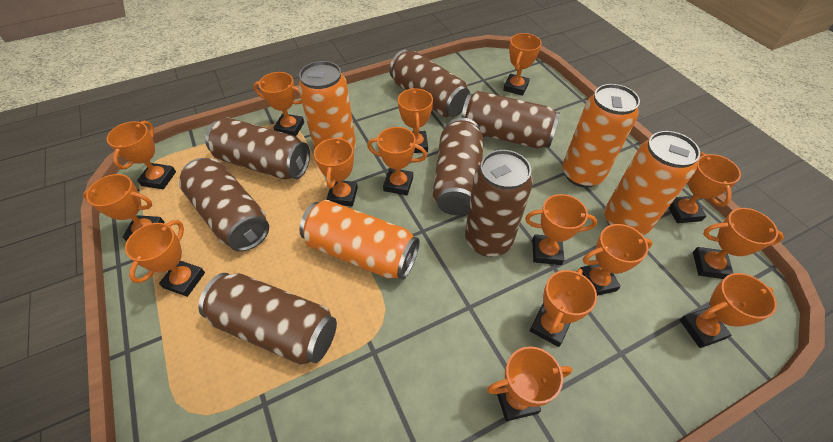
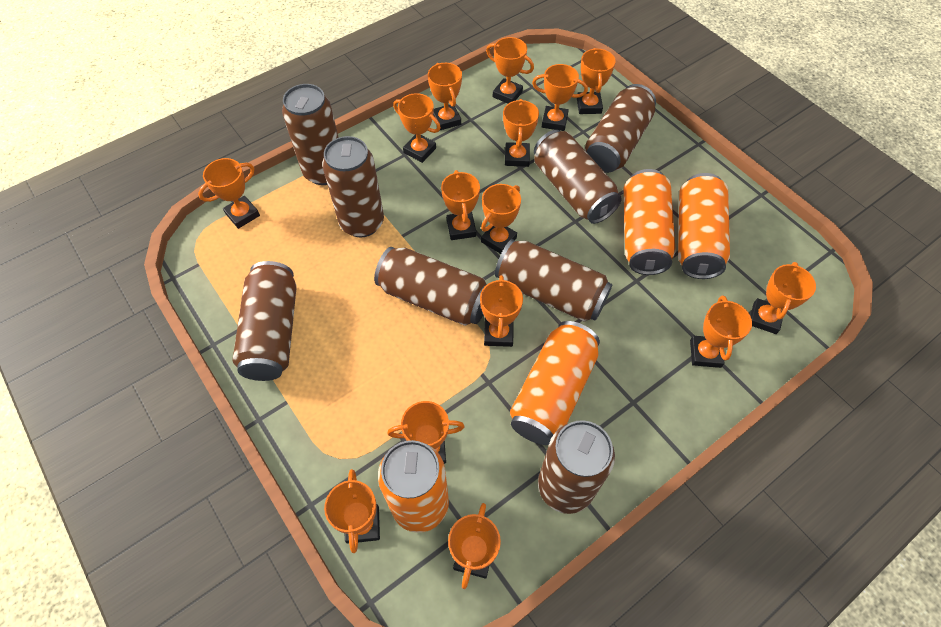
brown can: [179,158,269,252] [198,273,337,365] [205,117,310,179] [389,50,470,117] [433,118,483,215] [461,91,560,148] [465,150,533,257] = 7 -> [233,261,297,381] [282,84,339,185] [322,136,384,238] [374,247,487,326] [495,239,612,322] [534,130,622,224] [538,420,615,514] [585,84,656,173] = 8

